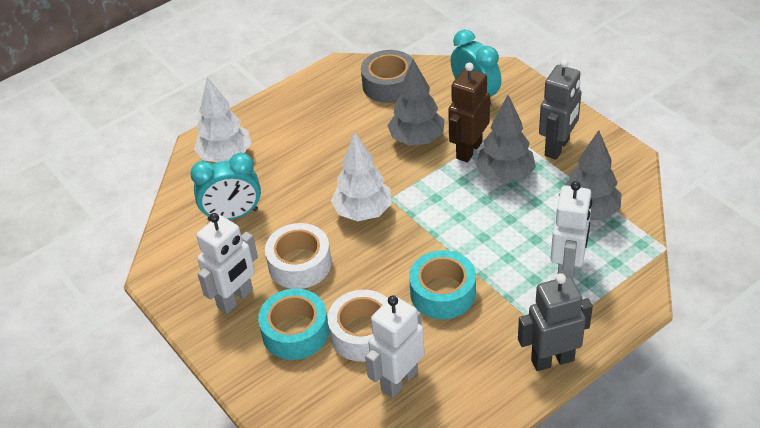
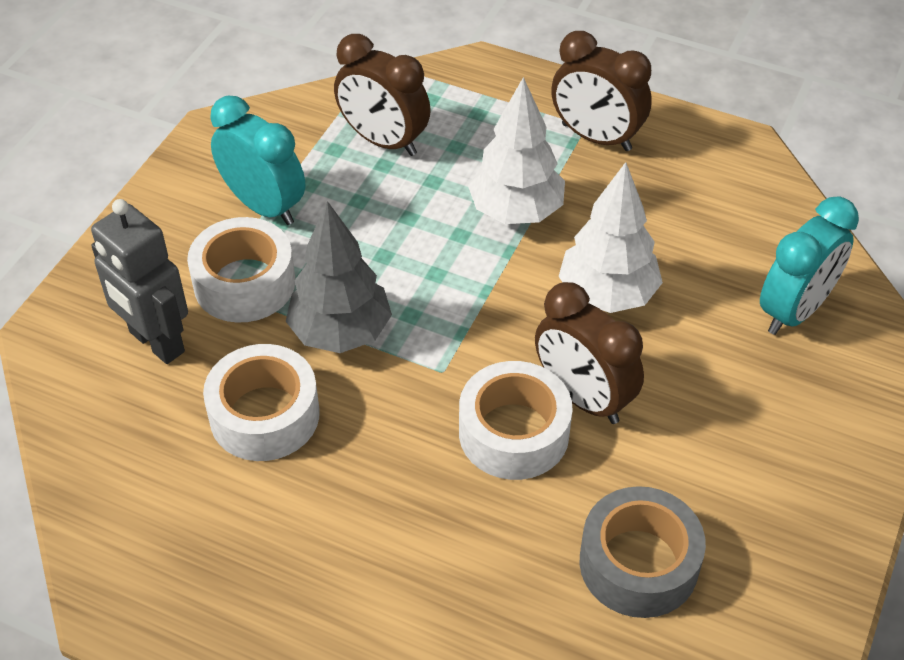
brown clock: none = 0 -> [334,34,431,156] [535,282,644,424] [551,31,652,151] = 3
brown robot: [448,62,490,162] = 1 -> none = 0
grey robot: [518,273,593,371] [539,59,582,160] = 2 -> [91,199,188,364] = 1
grey tree: [387,59,444,146] [475,95,536,184] [559,130,622,220] = 3 -> [286,201,392,353] = 1
turquoise tape: [258,288,329,360] [409,250,476,319] = 2 -> none = 0
white robot: [196,213,258,313] [365,295,425,398] [550,181,592,279] = 3 -> none = 0
white tape: [265,223,332,289] [327,290,388,362] = 2 -> [187,217,295,323] [203,344,320,461] [459,361,573,480] = 3

